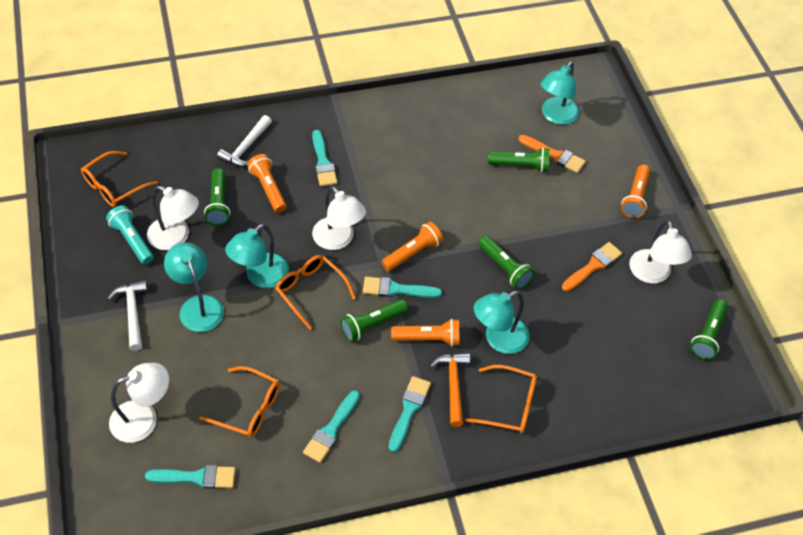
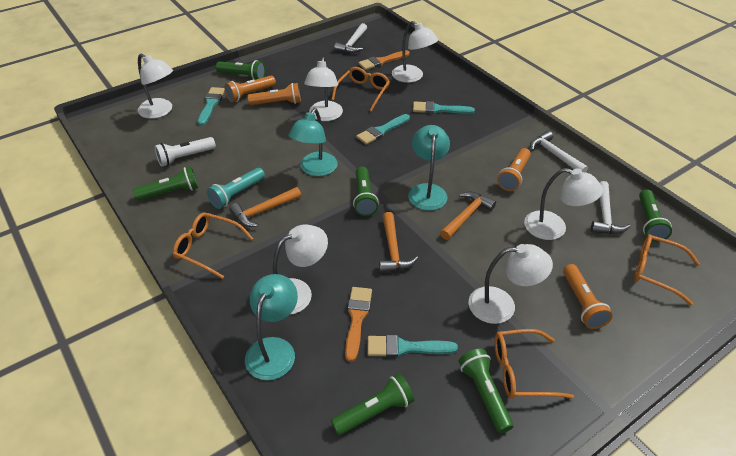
green flashlight: [204,168,230,226] [340,299,408,342] [478,236,534,289] [488,148,550,172] [690,299,728,360] = 5 -> [133,166,198,201] [216,60,265,80] [331,374,414,435] [353,166,379,216] [458,348,514,433] [639,189,672,242] = 6
orange hammer: [430,353,470,427] = 1 -> [229,187,301,227] [379,212,418,273] [440,192,496,240] = 3
turquoise brush: [145,465,235,489] [303,390,360,463] [312,130,337,186] [363,277,442,298] [389,376,431,452] = 5 -> [198,87,225,126] [356,114,410,145] [367,335,458,357] [413,101,475,114] = 4
turquoise lamp: [164,243,224,332] [225,224,289,288] [474,291,530,354] [541,61,579,125] = 4 -> [245,274,298,380] [288,108,337,176] [408,125,450,211] = 3
white flashlight: none = 0 -> [155,137,216,167] = 1
white hammer: [107,280,148,351] [217,115,272,167] = 2 -> [334,23,367,53] [530,131,588,172] [591,181,630,234] = 3
white lamp: [109,363,169,443] [147,186,199,250] [312,186,366,250] [629,220,692,284] = 4 -> [138,54,173,119] [273,224,328,315] [304,57,343,121] [392,21,438,83] [468,244,553,324] [524,168,603,240] = 6

